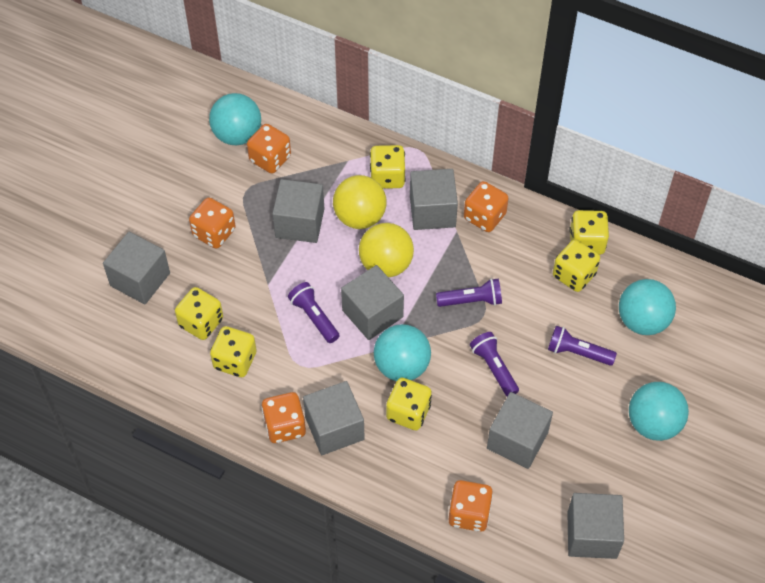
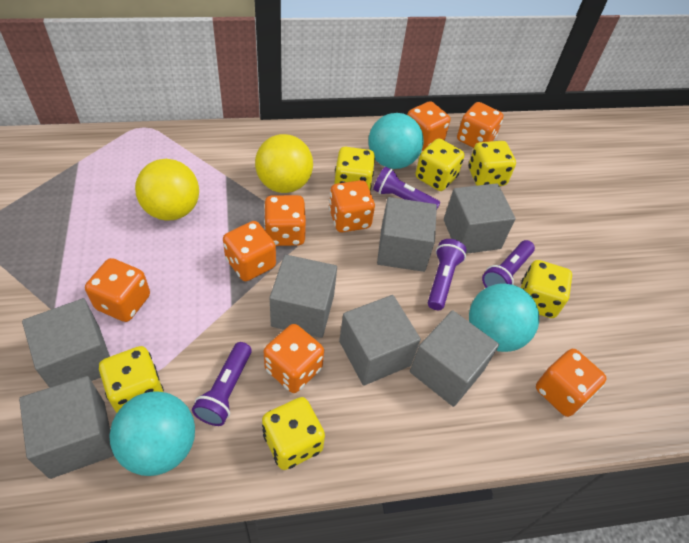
orange dice: [189,197,236,249] [247,124,291,173] [261,392,306,443] [448,480,493,532] [464,181,509,232] = 5 -> [85,258,150,322] [223,221,276,281] [264,195,306,246] [264,324,324,393] [329,180,375,232] [407,101,450,151] [457,102,503,148] [536,349,607,417] = 8
turquoise ball: [209,93,261,145] [374,324,431,381] [619,279,676,335] [629,382,689,441] = 4 -> [109,391,195,476] [369,113,423,169] [469,283,539,352] = 3

